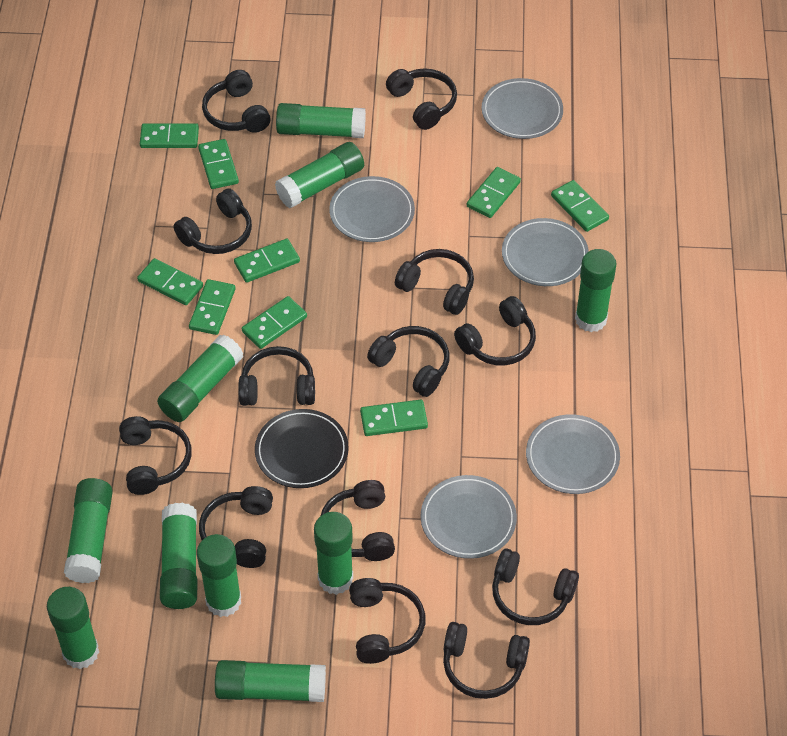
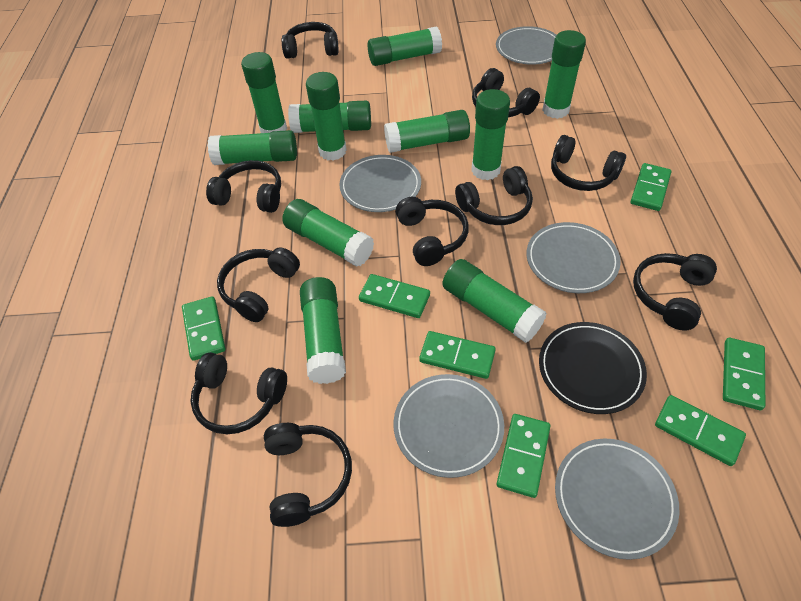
black headphones: [119,416,192,495] [174,188,252,254] [199,486,273,568] [202,70,270,133] [238,346,315,406] [321,480,395,561] [349,578,425,664] [367,326,449,397] [386,68,457,130] [395,249,474,315] [443,622,530,699] [454,296,536,365] [492,549,579,625] = 13 -> [190,352,287,434] [206,160,281,213] [217,247,300,322] [264,423,352,527] [282,22,339,59] [396,197,469,266] [455,166,533,225] [472,68,540,117] [551,135,626,191] [633,253,717,330] = 10
green domino: [137,258,203,305] [140,123,199,148] [189,279,236,335] [198,139,239,189] [234,239,300,283] [242,296,307,349] [360,400,428,436] [467,167,521,218] [551,180,609,232] = 9 -> [182,296,225,361] [359,274,430,318] [419,331,496,379] [496,414,550,498] [631,163,672,211] [655,395,746,466] [723,338,765,410] = 7
green glue stick: [47,587,99,669] [64,478,113,583] [157,335,243,422] [160,503,197,609] [197,534,241,617] [215,660,326,702] [275,142,364,208] [276,103,366,138] [314,512,353,595] [575,249,616,332] = 10 -> [208,130,297,165] [241,52,287,133] [282,199,374,267] [288,100,371,133] [300,277,346,384] [306,72,347,161] [368,26,442,66] [384,110,470,153] [442,259,546,343] [471,89,510,180] [542,30,586,119] = 11

